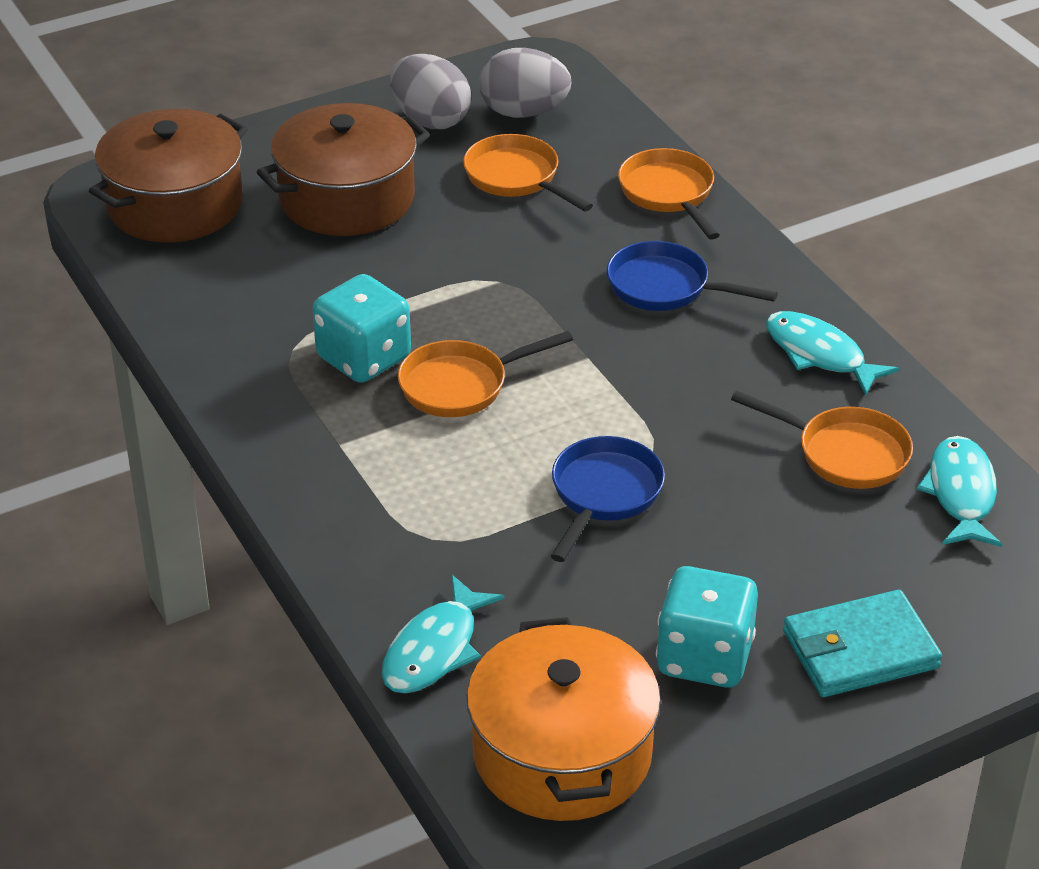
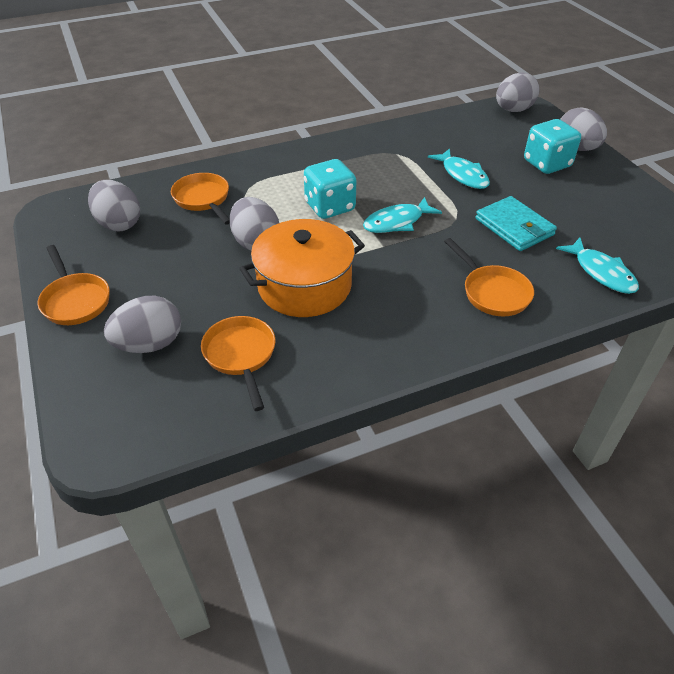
blue pan: [551,436,665,562] [607,241,778,311] = 2 -> none = 0
brown pot: [89,109,247,242] [257,103,430,236] = 2 -> none = 0
grey egg: [390,54,471,129] [479,48,572,118] = 2 -> [88,180,140,231] [104,296,181,353] [230,197,279,251] [496,72,540,112] [560,107,607,151] = 5

